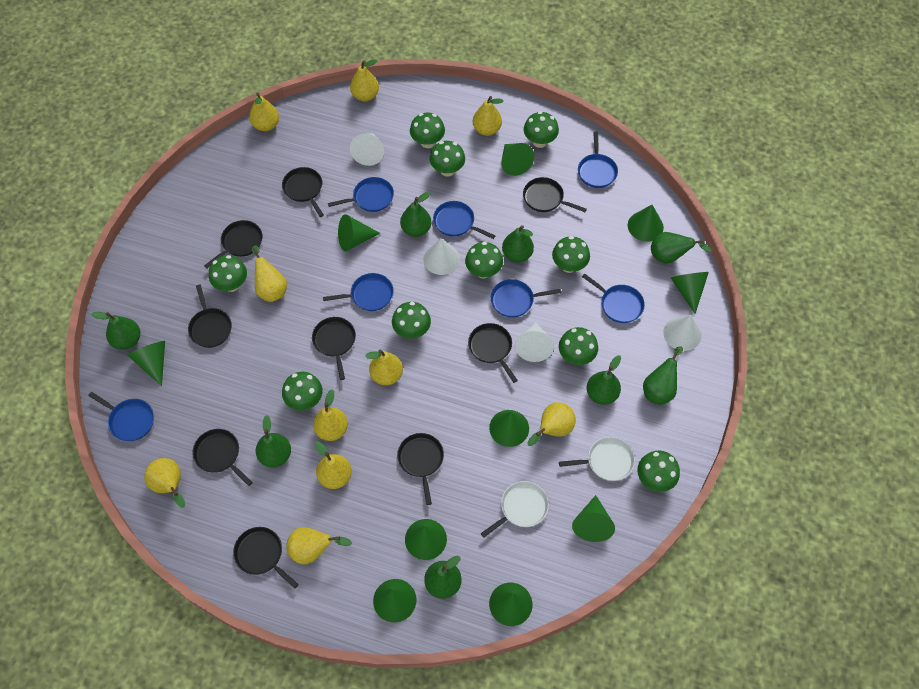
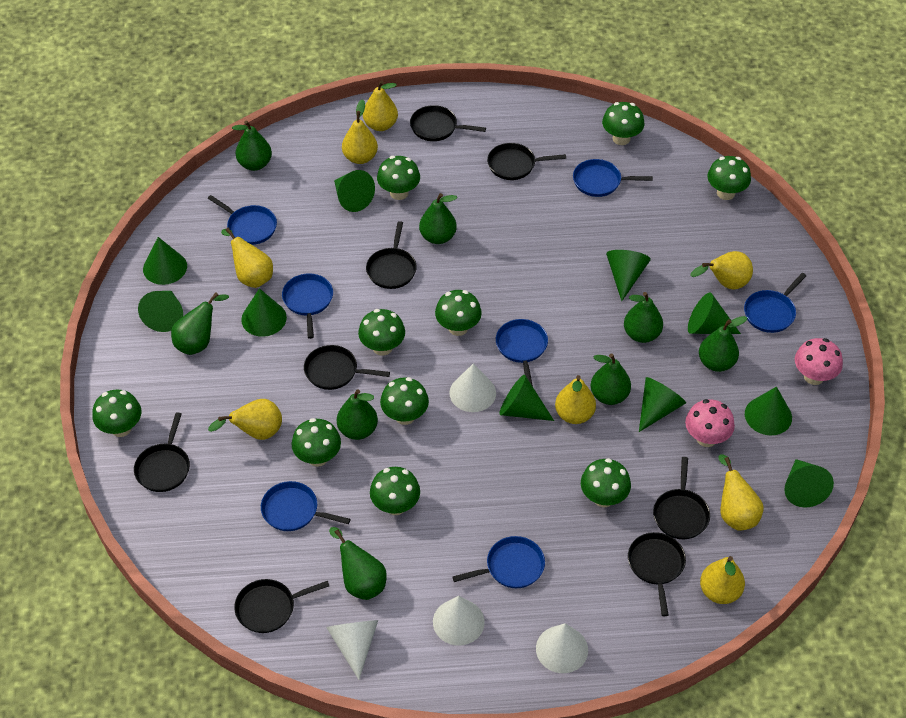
black pan: [188,285,232,348] [192,429,253,486] [204,220,263,268] [233,527,299,589] [282,167,324,217] [312,317,356,380] [397,433,444,505] [468,323,518,383] [523,177,587,212] = 9 -> [134,413,190,492] [234,579,329,633] [304,345,390,390] [366,221,417,289] [410,105,486,141] [487,143,566,180] [628,532,686,616] [653,457,710,539] = 8
pink mushroom: none = 0 -> [685,399,735,447] [795,338,843,385] = 2
white pan: [481,481,549,538] [559,437,635,481] = 2 -> none = 0
yellow pear: [144,458,185,508] [249,92,279,131] [252,246,287,302] [286,527,352,565] [313,389,348,441] [315,441,352,489] [350,59,379,101] [365,350,403,385] [473,96,503,136] [528,402,576,446] = 10 -> [208,399,282,440] [221,228,273,288] [342,99,378,164] [363,80,398,131] [555,375,596,424] [690,251,753,290] [700,556,745,604] [718,454,764,530] = 8

